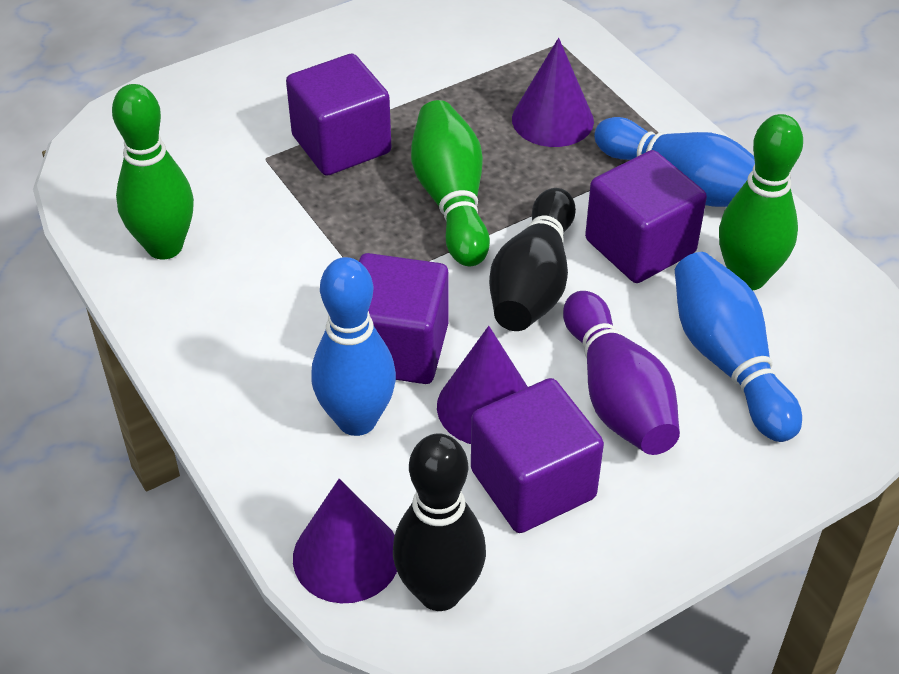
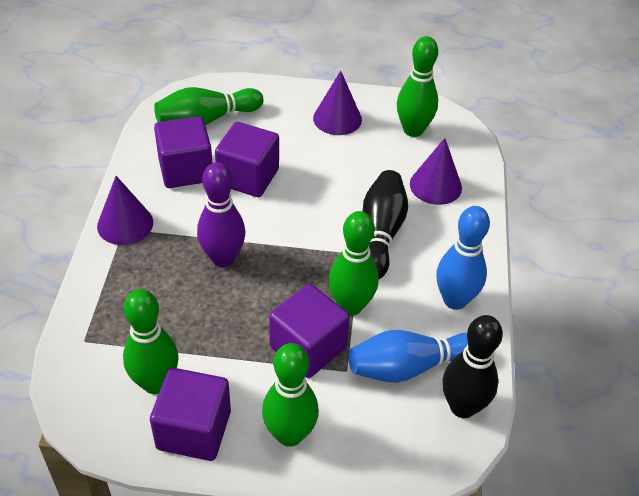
blue bowling pin: [311,257,396,436] [594,117,755,207] [675,252,802,442] = 3 -> [349,330,468,383] [436,206,490,310] = 2
green bowling pin: [112,84,194,260] [411,100,490,266] [719,114,803,290] = 3 -> [123,289,179,394] [154,87,263,125] [262,343,319,447] [328,211,379,316] [397,36,438,137] = 5

